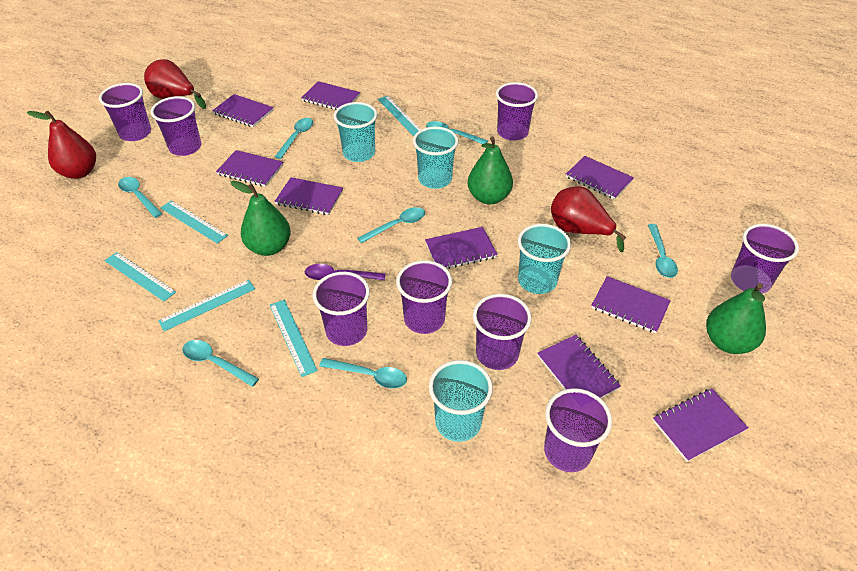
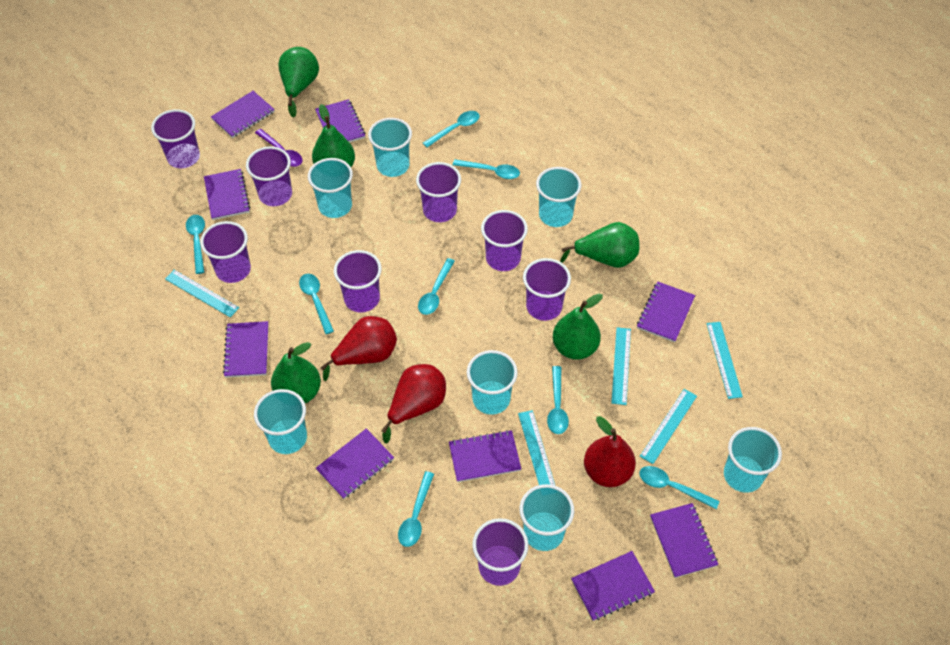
green pear: [231,181,291,256] [467,137,513,204] [706,283,766,354] = 3 -> [271,342,321,403] [278,47,319,118] [312,104,355,167] [553,294,603,360] [560,222,639,268] = 5
turquoise cup: [334,102,377,162] [413,127,458,189] [429,360,493,442] [518,224,571,294] = 4 -> [254,389,307,454] [308,158,353,218] [368,118,412,177] [467,350,518,415] [519,484,574,551] [536,167,581,227] [724,427,782,493] = 7
turquoise spoon: [118,177,162,218] [182,340,259,387] [275,118,313,159] [319,358,407,388] [357,207,425,243] [426,121,488,144] [648,224,678,278] = 7 -> [186,215,205,274] [299,274,334,334] [398,471,434,547] [418,258,455,315] [423,111,480,148] [453,159,520,179] [547,366,569,434] [639,466,720,509] = 8

